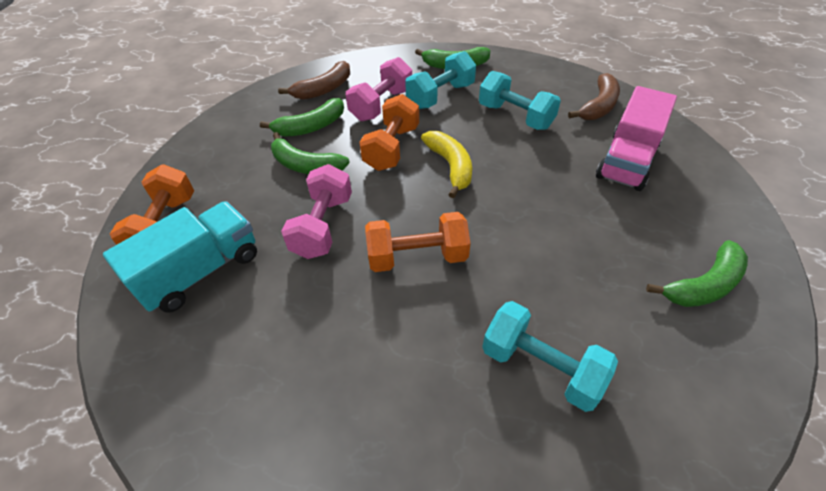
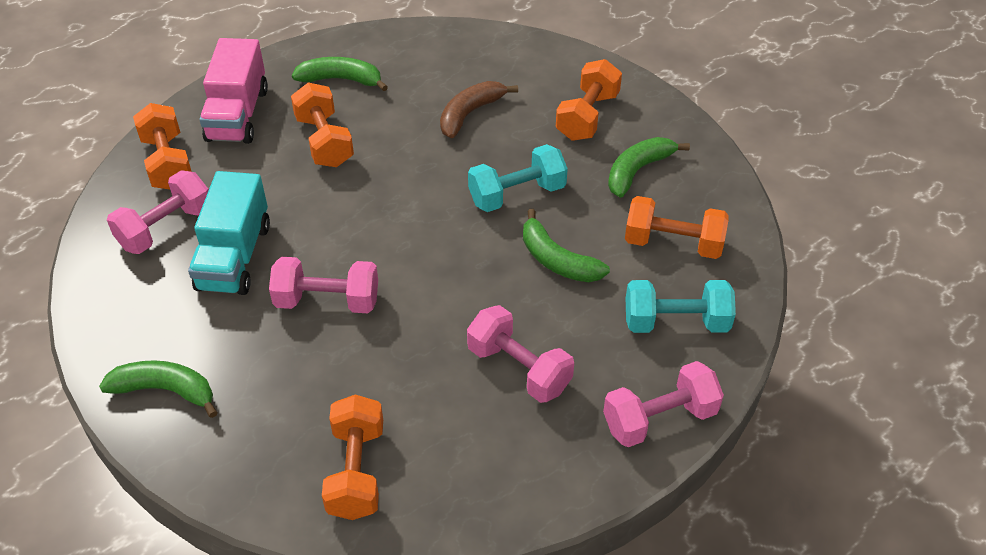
brown banana: [278,61,350,100] [568,73,620,120] = 2 -> [440,81,518,138] = 1
orange dumbbell: [110,165,194,245] [359,94,419,171] [365,212,470,272] = 3 -> [133,103,192,189] [291,82,354,167] [322,394,383,520] [556,59,622,141] [625,196,729,259] = 5
pink dumbbell: [281,164,352,259] [346,57,412,121] = 2 -> [107,170,209,254] [269,257,378,313] [467,305,574,403] [603,361,724,447] = 4
turquoise dumbbell: [405,51,476,109] [479,71,561,130] [482,301,618,412] = 3 -> [468,144,568,212] [626,280,736,333] = 2
yellow banana: [421,131,472,198] = 1 -> none = 0

